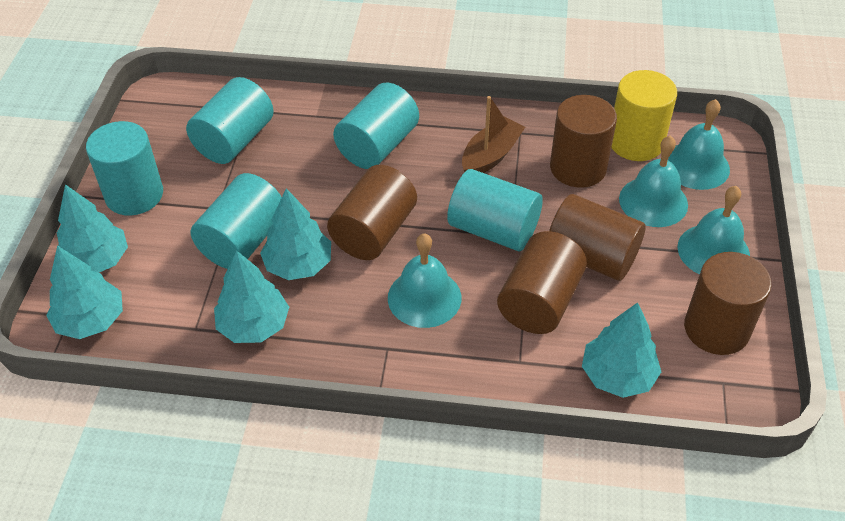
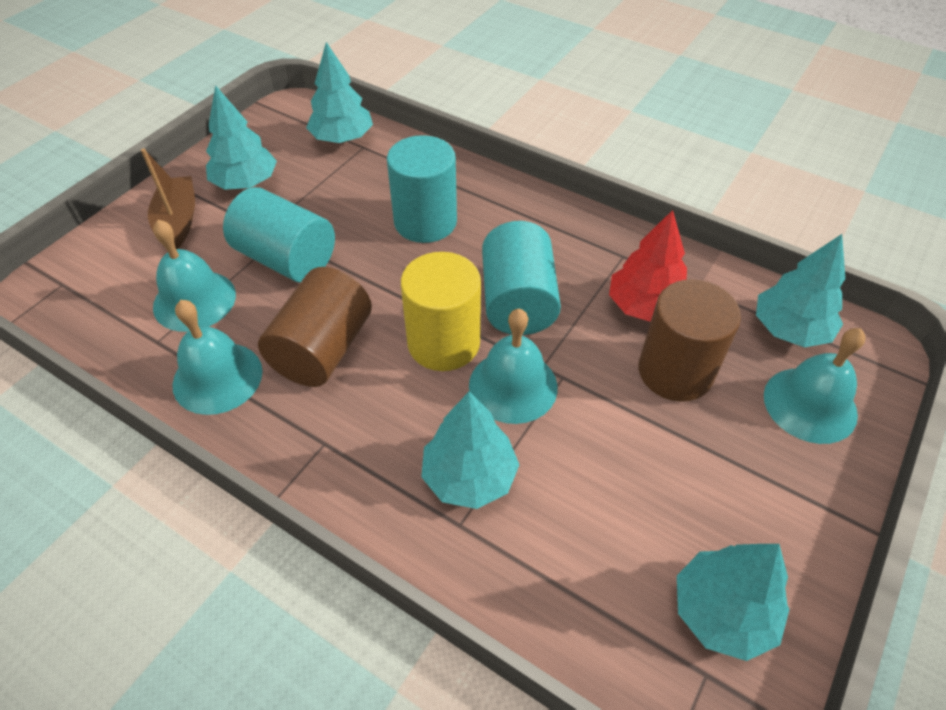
brown cylinder: [327,165,417,260] [497,231,587,334] [549,194,646,281] [550,95,617,188] [684,252,772,355] = 5 -> [258,267,372,387] [638,279,741,402] = 2
red tree: none = 0 -> [609,210,687,322] = 1
turquoise cylinder: [86,121,163,216] [186,77,274,164] [191,173,282,269] [333,83,419,169] [447,169,543,251] = 5 -> [223,187,335,283] [387,135,457,243] [482,221,561,335] = 3

